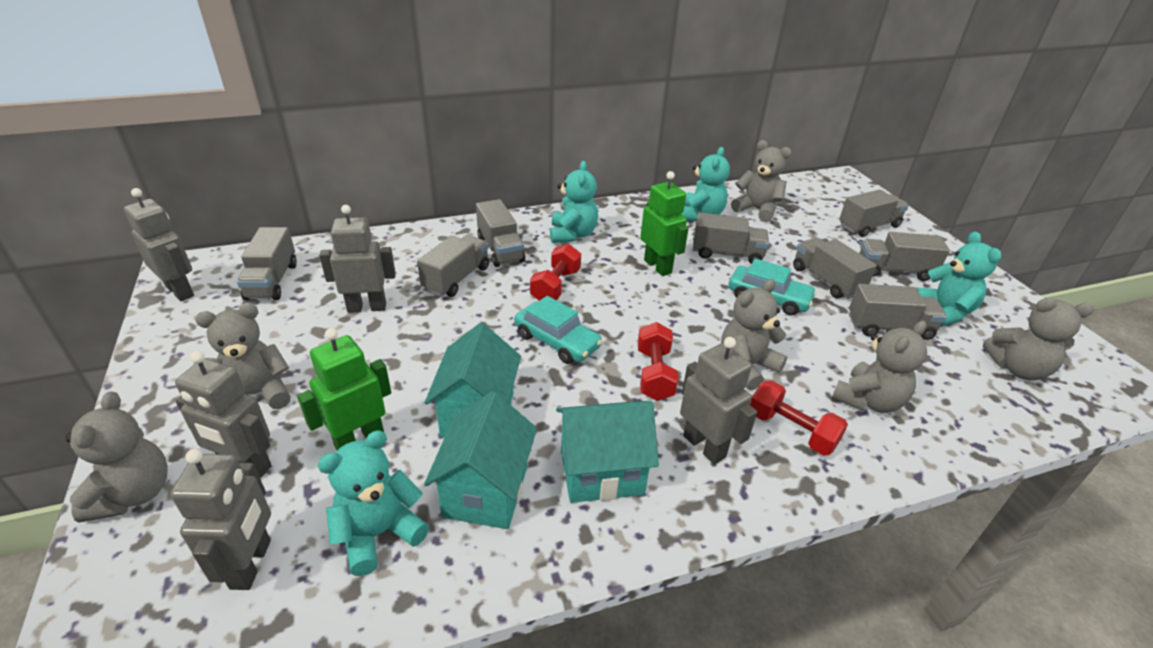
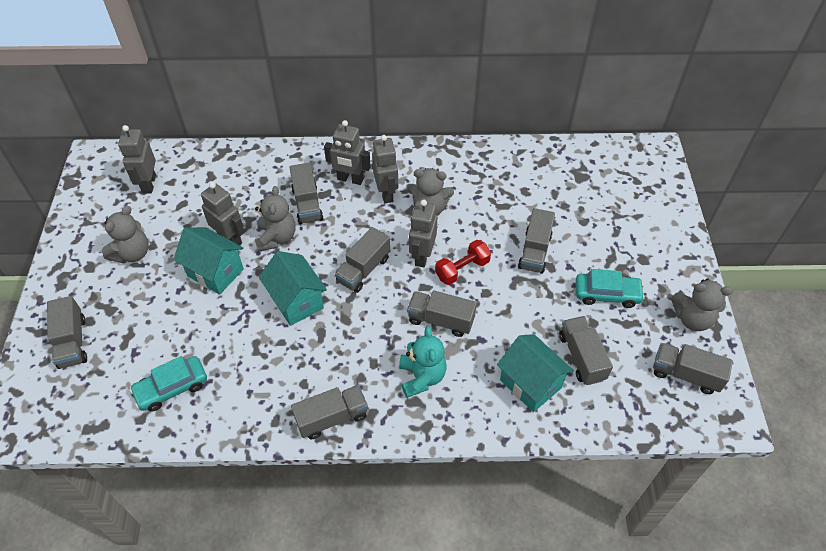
green robot: [297,328,391,450] [640,171,689,276] = 2 -> none = 0
grey teddy bear: [66,391,168,523] [195,303,291,409] [721,279,787,390] [731,140,792,222] [832,321,927,413] [983,298,1094,381] = 6 -> [102,206,149,263] [255,186,295,252] [408,168,454,216] [671,278,733,331] = 4
red dumbbell: [530,244,581,301] [638,322,678,401] [750,381,848,456] = 3 -> [435,240,491,285] = 1
turquoise teddy bear: [317,430,429,576] [550,161,598,243] [681,147,730,221] [917,231,1001,327] = 4 -> [399,326,446,398] = 1

